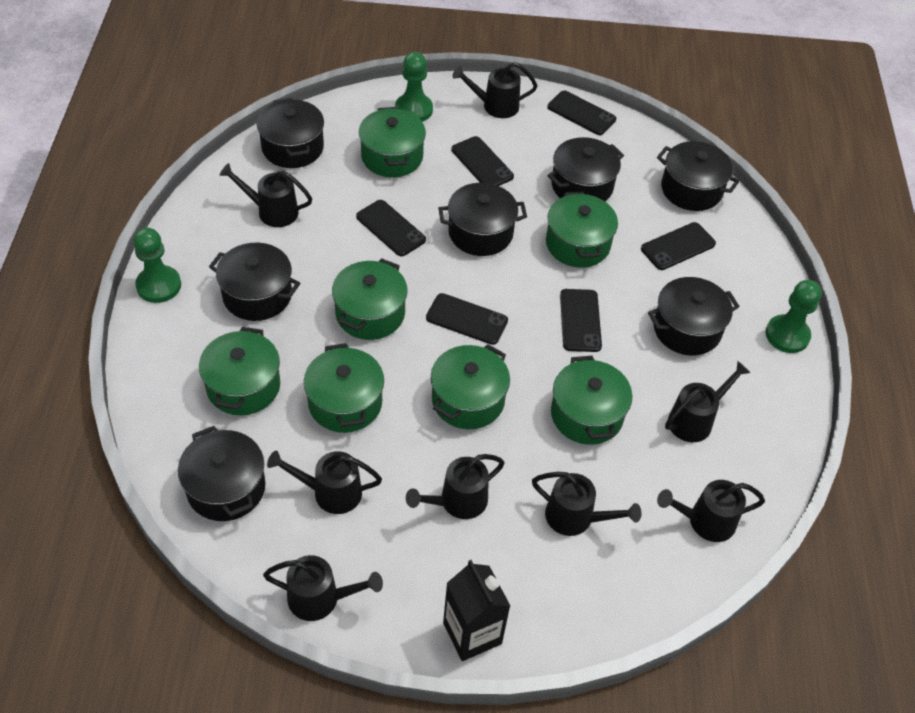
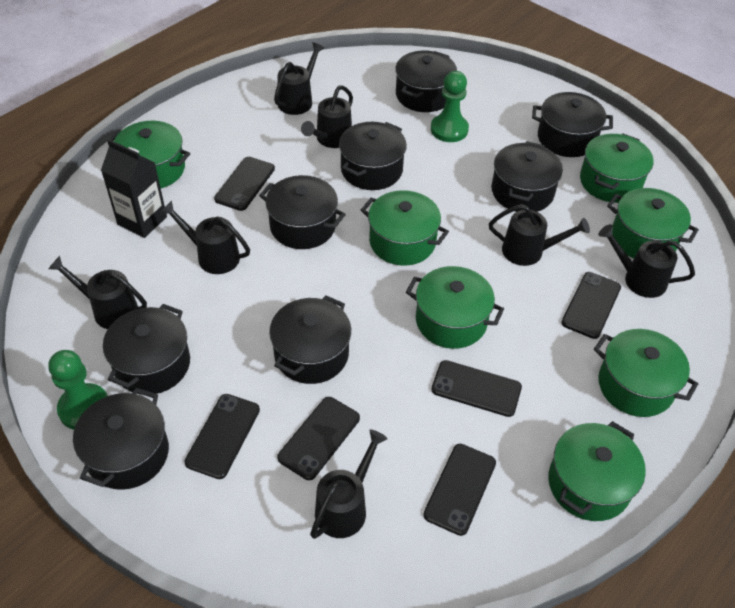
black pot: [178,426,266,521] [209,243,300,321] [257,98,324,168] [438,183,527,256] [548,137,624,202] [648,277,740,355] [657,141,740,211] = 7 -> [73,387,169,490] [103,304,190,394] [259,175,346,249] [269,295,351,384] [339,122,407,190] [395,50,457,112] [491,141,563,212] [532,92,613,157] = 8
black watering can: [220,163,312,227] [263,555,383,621] [267,451,382,514] [406,454,505,519] [453,62,537,118] [532,472,641,536] [657,480,765,542] [665,361,751,442] = 8 -> [48,256,147,329] [160,201,250,274] [274,42,325,115] [301,85,353,148] [310,430,388,539] [489,204,590,266] [598,224,695,298] = 7
green pawn: [133,227,181,303] [395,52,433,122] [765,280,822,353] = 3 -> [48,350,108,430] [431,71,469,142] = 2

